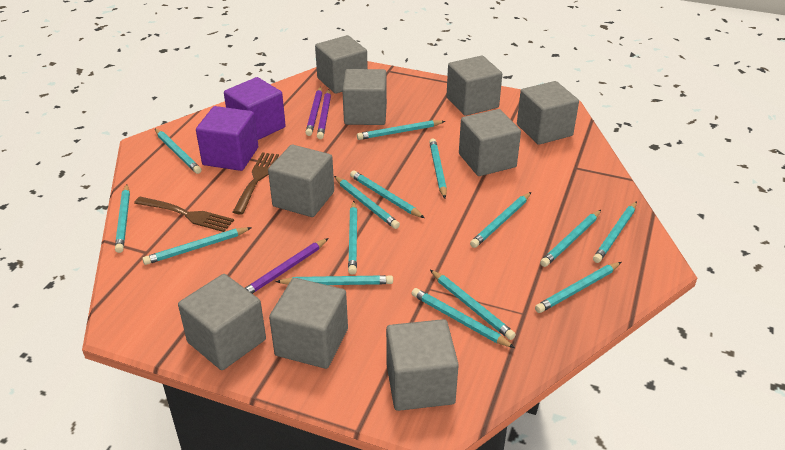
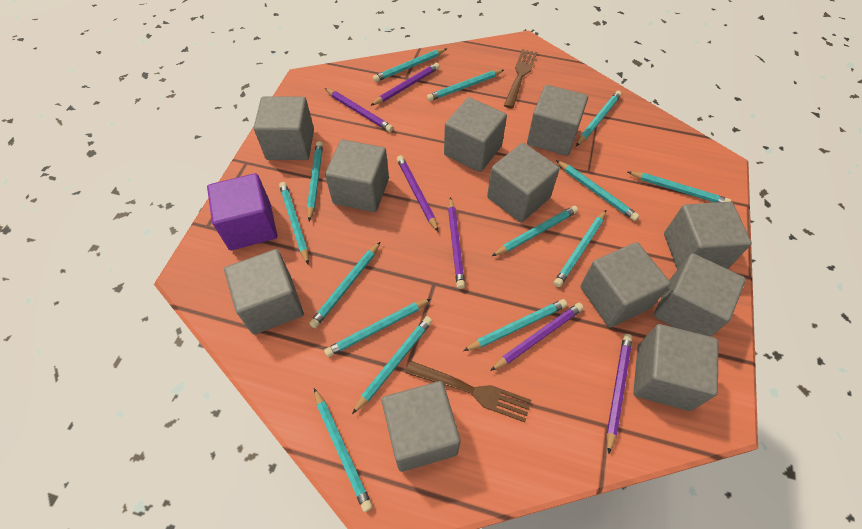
grey cube: [178,274,266,370] [268,145,334,217] [269,278,348,369] [315,35,368,94] [342,69,387,125] [386,319,459,411] [447,56,502,116] [459,109,521,176] [517,81,579,145] = 9 -> [224,249,304,335] [254,96,314,160] [325,139,389,212] [382,381,461,472] [444,97,507,172] [487,143,560,223] [527,85,588,156] [580,242,671,328] [633,324,718,411] [654,253,746,337] [664,202,752,270] = 11
purple cube: [196,106,258,171] [224,77,286,140] = 2 -> [207,173,277,250] = 1
purple pencil: [245,238,329,294] [305,87,322,136] [317,90,331,139] = 3 -> [325,88,393,132] [370,63,440,106] [397,155,438,232] [448,197,465,289] [490,303,584,371] [607,334,633,454] = 6
turquoise pencil: [115,184,130,253] [142,227,252,265] [155,129,201,174] [275,275,393,285] [334,176,400,229] [348,201,357,275] [350,170,425,218] [357,120,445,140] [411,288,515,348] [429,139,447,198] [430,270,516,340] [470,192,531,248] [535,262,621,313] [540,210,601,267] [593,201,637,263] = 15 -> [279,182,309,265] [307,141,323,221] [309,242,380,328] [314,388,373,512] [324,299,431,357] [352,316,432,414] [373,49,446,82] [427,70,504,101] [463,299,567,351] [492,206,578,256] [554,210,606,287] [556,160,639,221] [576,91,622,146] [628,171,731,203] = 14

